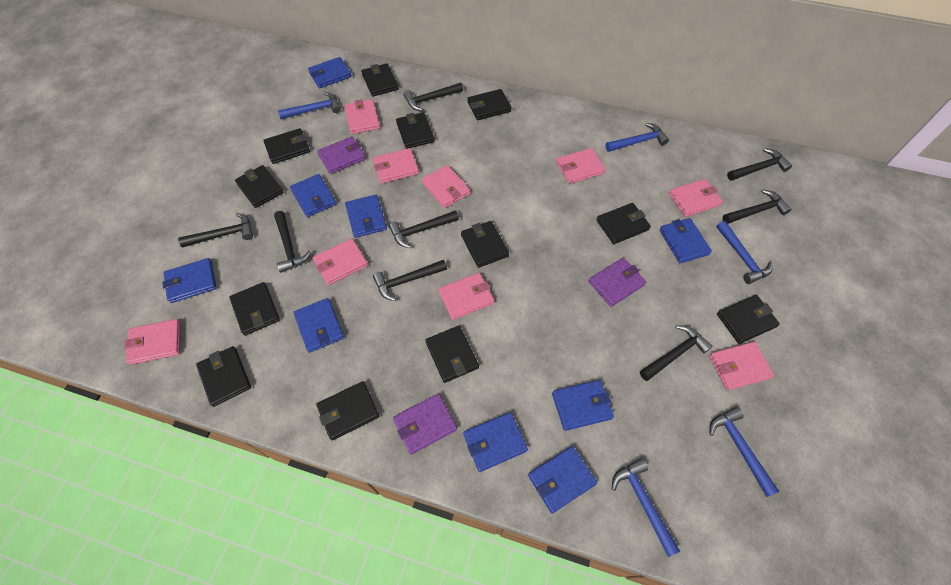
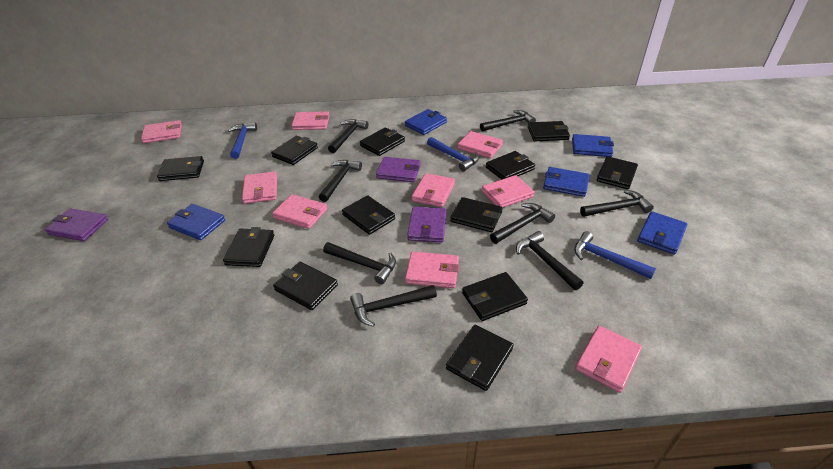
blue hammer: [278,92,341,119] [605,123,669,152] [612,458,680,557] [710,407,779,497] [717,221,772,284] = 5 -> [228,122,257,159] [427,137,479,171] [574,231,656,279] = 3
blue wallet: [162,258,217,303] [290,174,337,217] [293,298,344,353] [308,57,352,88] [345,195,387,238] [463,412,528,472] [528,446,597,513] [552,380,614,431] [659,218,712,263] = 9 -> [167,204,225,240] [405,109,447,135] [543,167,590,197] [572,134,614,157] [637,211,687,255] = 5

